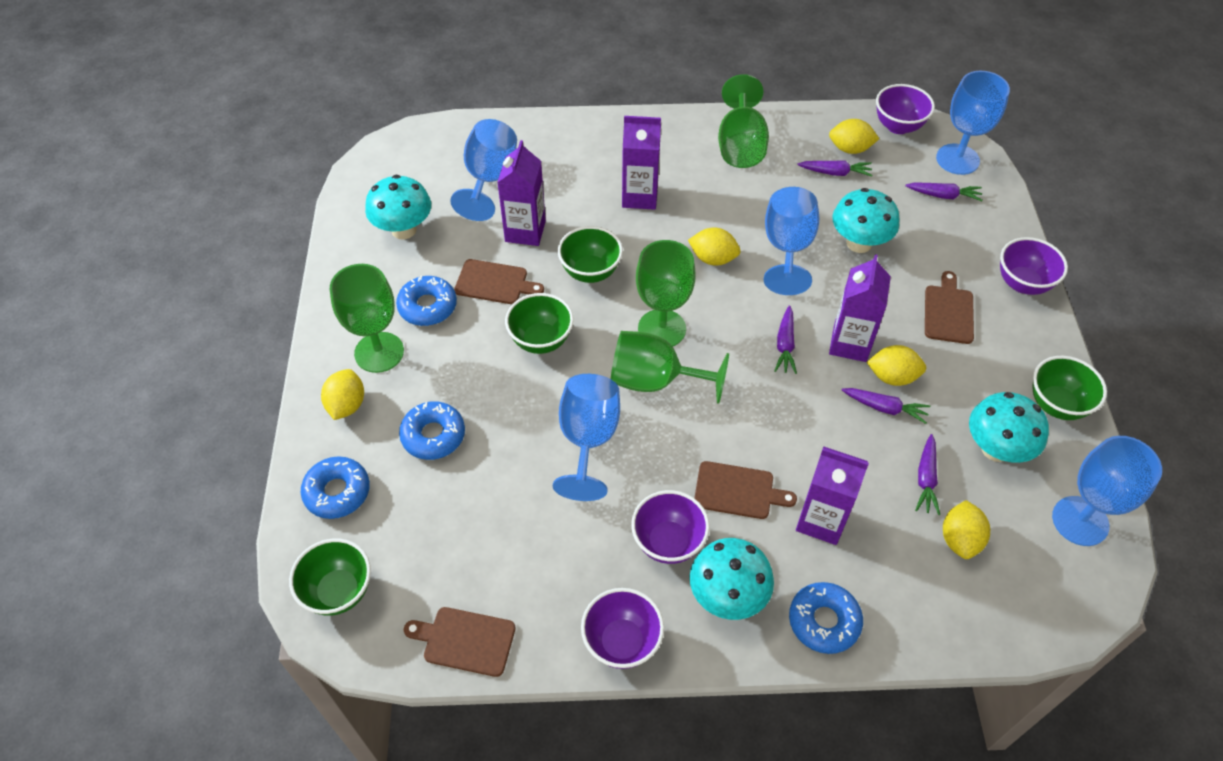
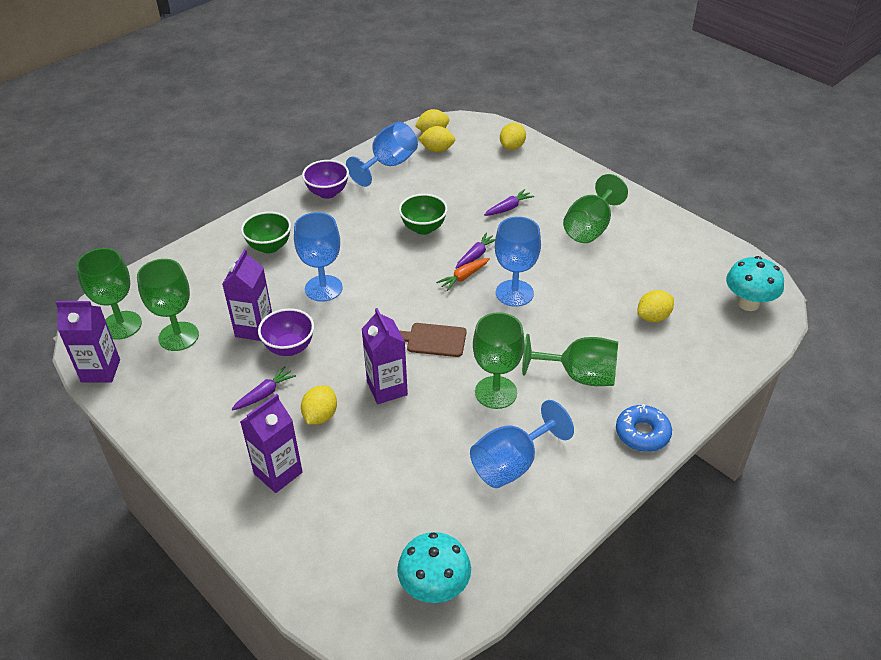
blue donut: [301,456,370,519] [396,276,457,326] [399,401,465,460] [789,582,863,654] = 4 -> [616,404,672,452] = 1
blue goblet: [450,119,517,221] [553,374,620,501] [764,187,819,295] [936,71,1010,175] [1052,436,1162,546] = 5 -> [294,212,343,302] [346,122,418,187] [470,400,574,488] [495,217,541,307] = 4
brown cutting board: [404,607,516,677] [454,259,544,304] [694,461,797,519] [925,271,974,344] = 4 -> [400,323,466,357] = 1
green bowl: [289,538,371,616] [505,293,574,354] [558,226,623,283] [1032,356,1107,420] = 4 -> [241,211,291,253] [399,194,448,235] = 2
green goblet: [330,264,404,373] [611,331,729,404] [636,240,696,347] [718,74,769,168] = 4 -> [76,248,142,340] [137,259,199,351] [473,312,525,409] [522,334,618,386] [563,174,628,243] = 5
orange carrot: none = 0 -> [436,258,490,291] = 1
purple bowl: [581,588,664,669] [631,490,710,564] [876,84,935,134] [1000,237,1068,295] = 4 -> [258,308,314,356] [302,160,349,199] = 2
purple carrot: [774,305,797,374] [797,160,873,177] [842,388,930,424] [905,182,983,201] [915,434,940,515] = 5 -> [231,366,296,410] [456,232,495,269] [484,189,535,216] = 3
turquoise mushroom: [365,175,431,239] [690,538,774,620] [832,188,899,253] [969,392,1049,463] = 4 -> [397,532,471,603] [726,256,784,311] = 2

